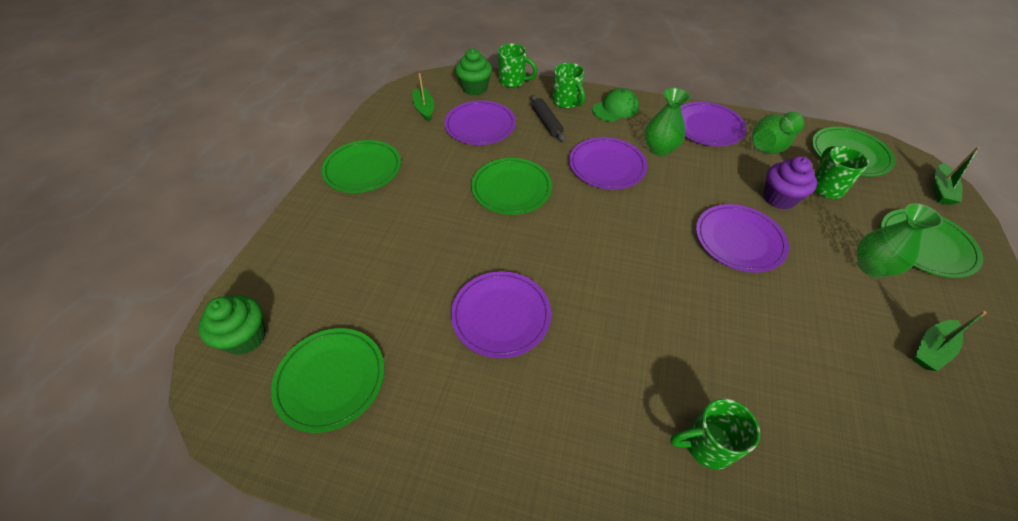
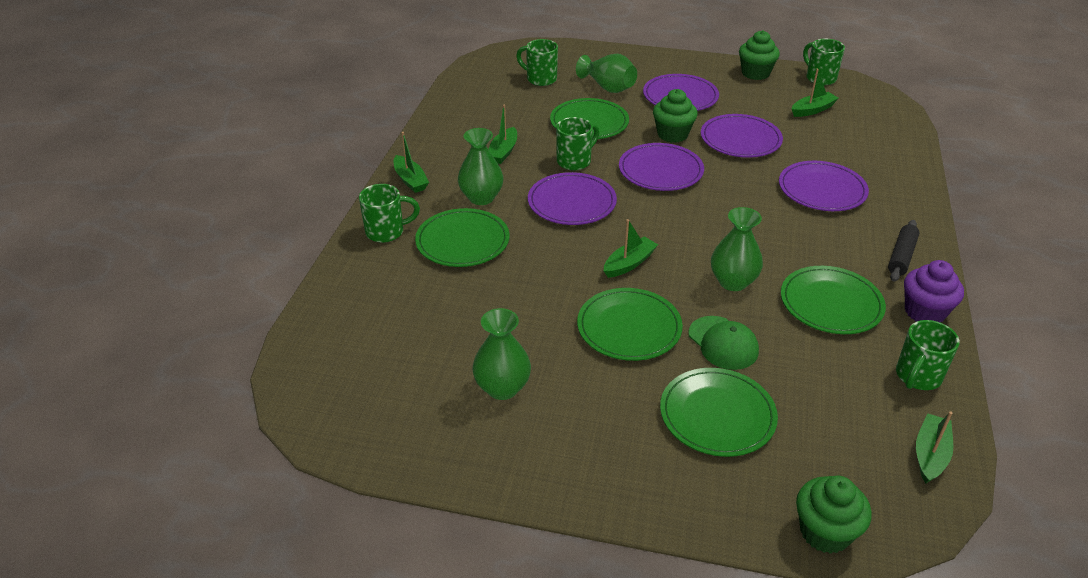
green boat: [413,73,434,121] [913,311,987,371] [933,147,979,205] = 3 -> [394,132,429,193] [488,104,517,164] [604,219,658,278] [792,69,839,117] [916,411,953,484] = 5
green cupcake: [198,295,266,355] [455,48,492,96] = 2 -> [653,89,698,143] [739,30,780,80] [796,475,872,554] = 3
green mug: [498,44,537,88] [552,63,585,108] [670,399,760,469] [815,146,869,199] = 4 -> [359,184,420,243] [516,39,558,86] [556,117,599,171] [803,39,845,85] [896,320,959,390] = 5
green vase: [645,88,690,156] [752,112,804,154] [857,203,943,277] = 3 -> [458,128,504,205] [472,308,531,400] [576,54,637,93] [711,207,763,291] = 4

